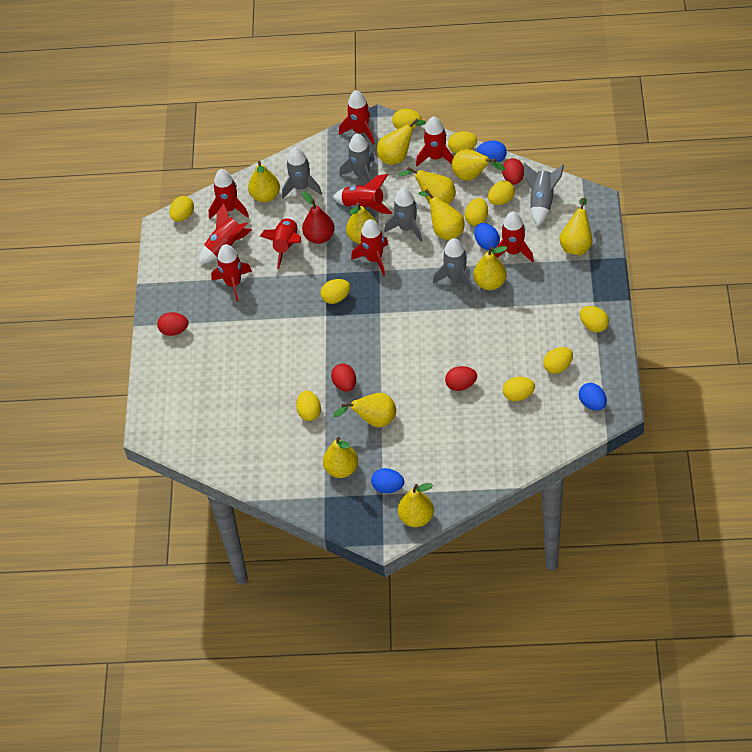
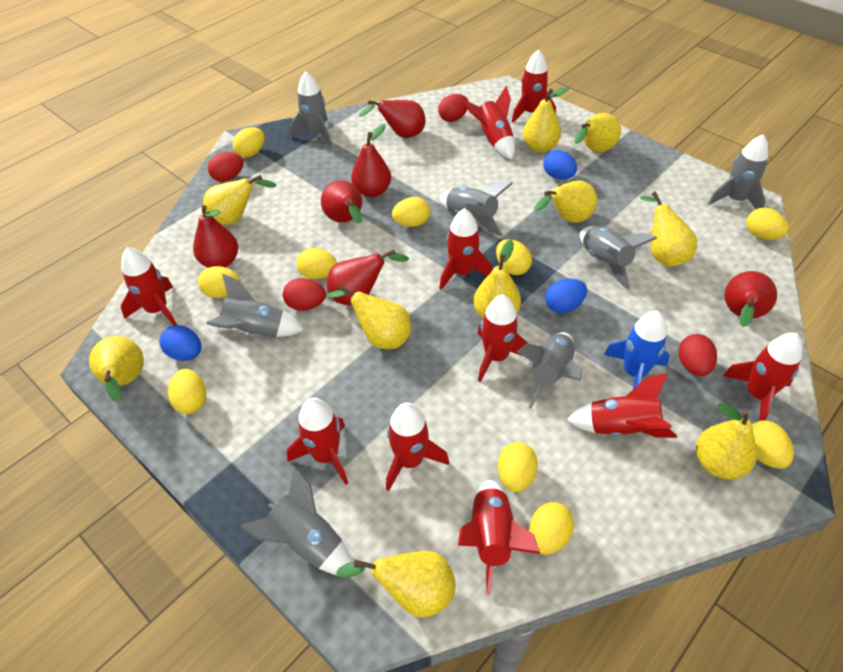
blue egg: [371,468,404,493] [474,223,500,250] [477,141,507,163] [579,383,607,411] = 4 -> [159,325,201,361] [543,150,577,179] [545,279,587,313] = 3
blue rocket: none = 0 -> [604,311,670,389] = 1
grey rocket: [282,147,322,198] [339,134,374,182] [384,188,422,242] [433,238,473,292] [524,163,564,226] = 5 -> [207,274,304,337] [240,466,352,576] [290,71,332,147] [440,182,513,236] [517,332,582,409] [580,226,657,289] [708,134,768,209] = 7
red pear: [302,191,335,244] = 1 -> [193,205,238,268] [321,180,362,223] [327,249,409,305] [351,124,391,197] [359,100,425,138] [725,271,777,327] = 6
red rocket: [199,203,252,264] [209,169,249,219] [211,244,252,302] [260,217,301,269] [333,174,392,214] [339,90,374,144] [351,219,389,276] [416,116,454,166] [494,211,534,263] = 9 -> [121,247,177,325] [287,398,348,485] [386,403,449,491] [439,208,493,290] [458,480,540,595] [463,86,515,159] [478,295,528,382] [512,50,556,123] [566,373,677,438] [723,333,802,421] = 10
yellow pear: [248,161,280,202] [323,437,358,478] [333,393,396,427] [346,203,378,244] [377,119,426,165] [398,483,434,527] [399,167,456,205] [418,189,464,241] [452,149,505,181] [473,246,507,290] [559,198,592,255] = 11 -> [89,336,144,402] [203,175,277,225] [327,285,411,349] [336,551,455,618] [474,240,521,319] [523,87,569,152] [534,181,597,223] [574,113,621,152] [640,192,697,267] [696,403,757,479] = 10

